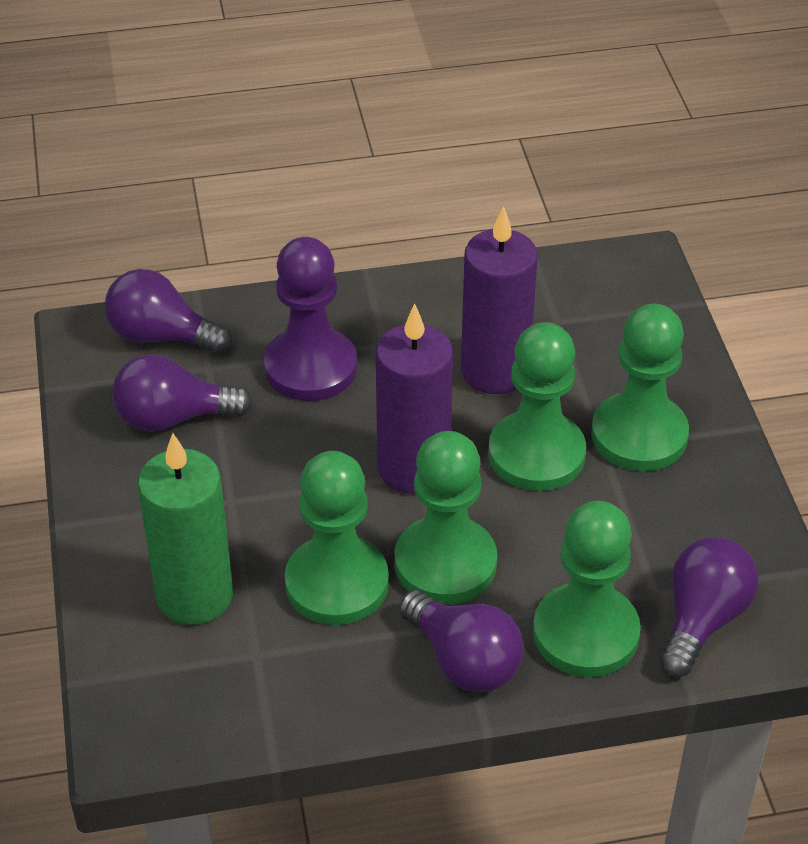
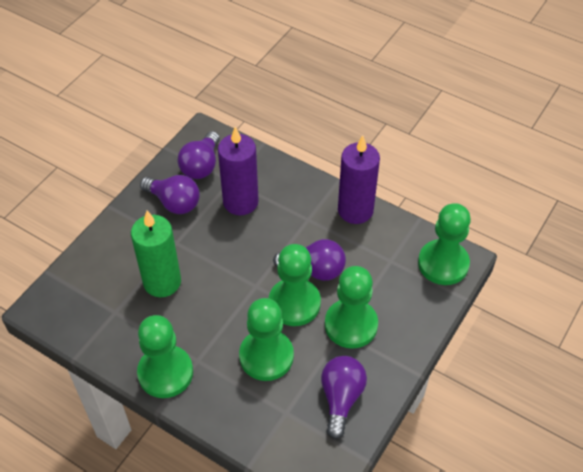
purple pawn: [264,237,357,401] = 1 -> none = 0

